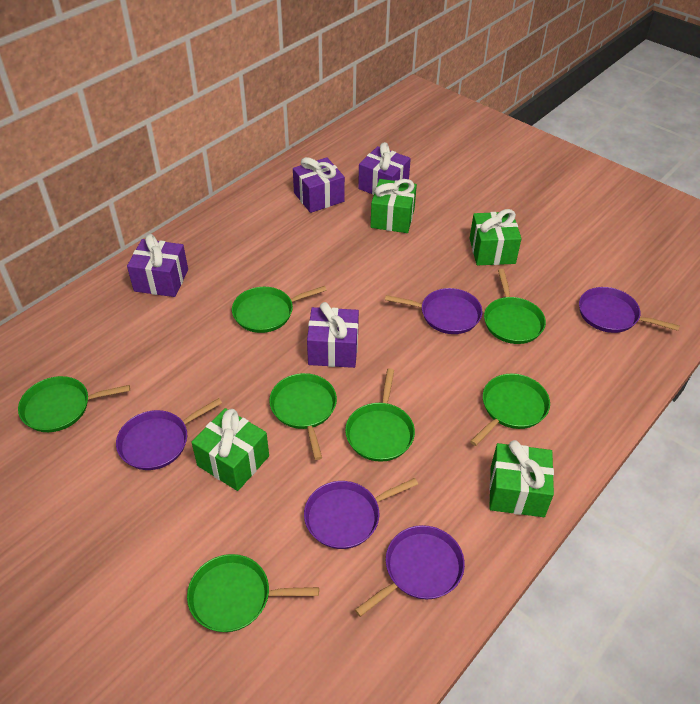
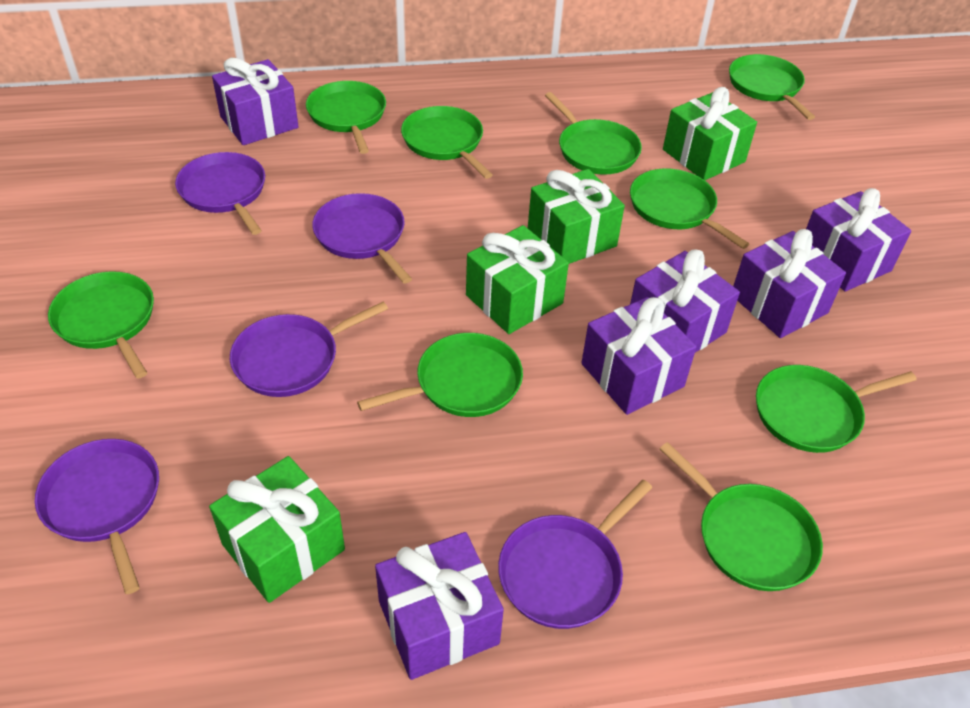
green pan: [18,376,130,432] [187,554,319,632] [232,286,327,333] [269,373,337,460] [345,368,415,462] [470,374,550,446] [484,269,546,344] = 7 -> [48,271,154,379] [306,81,386,154] [357,333,523,417] [401,106,493,179] [545,92,642,175] [630,168,749,249] [660,442,823,591] [729,54,815,120] [756,365,917,453] = 9
purple gift: [127,234,188,297] [293,157,345,213] [307,302,359,368] [358,142,411,195] = 4 -> [212,58,299,145] [375,532,504,680] [581,297,697,415] [630,249,740,353] [733,229,846,338] [806,188,911,291] = 6

